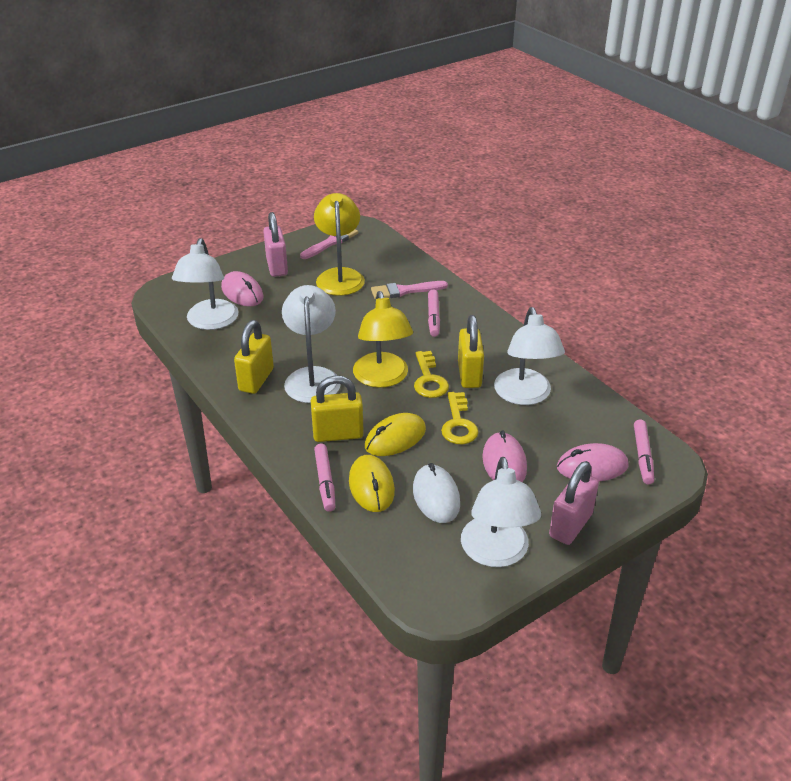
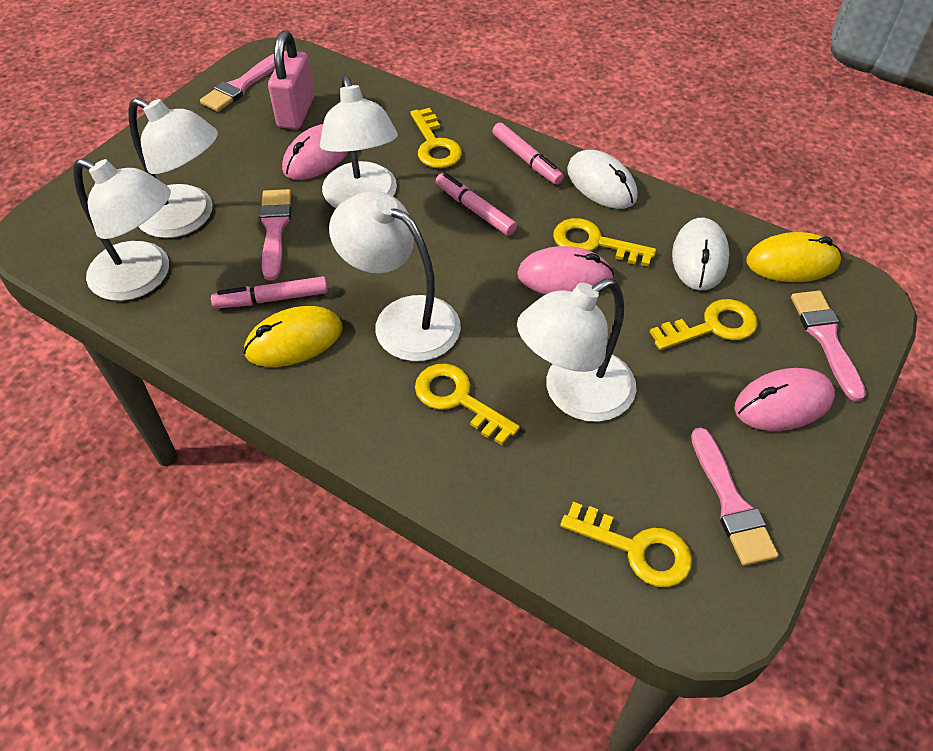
pink brush: [300,229,359,259] [371,281,448,299] = 2 -> [200,54,275,112] [259,189,291,281] [691,427,779,566] [791,291,866,402] = 4
pink padlock: [263,212,288,277] [549,461,599,545] = 2 -> [268,31,314,129] = 1
white lamp: [172,238,239,330] [282,285,341,403] [461,457,541,567] [494,307,565,405] = 4 -> [73,158,171,301] [128,98,218,238] [320,75,398,208] [329,191,461,361] [517,278,636,422] = 5
white mouse: [413,463,460,523] = 1 -> [567,150,638,209] [672,218,729,290] = 2
yellow key: [414,351,449,398] [441,392,478,444] = 2 -> [410,108,462,168] [415,364,520,445] [553,218,656,267] [560,502,692,587] [650,299,758,350] = 5
yellow lamp: [314,193,365,296] [353,291,413,388] = 2 -> none = 0
yellow padlock: [234,320,274,394] [311,375,364,442] [458,315,484,388] = 3 -> none = 0

